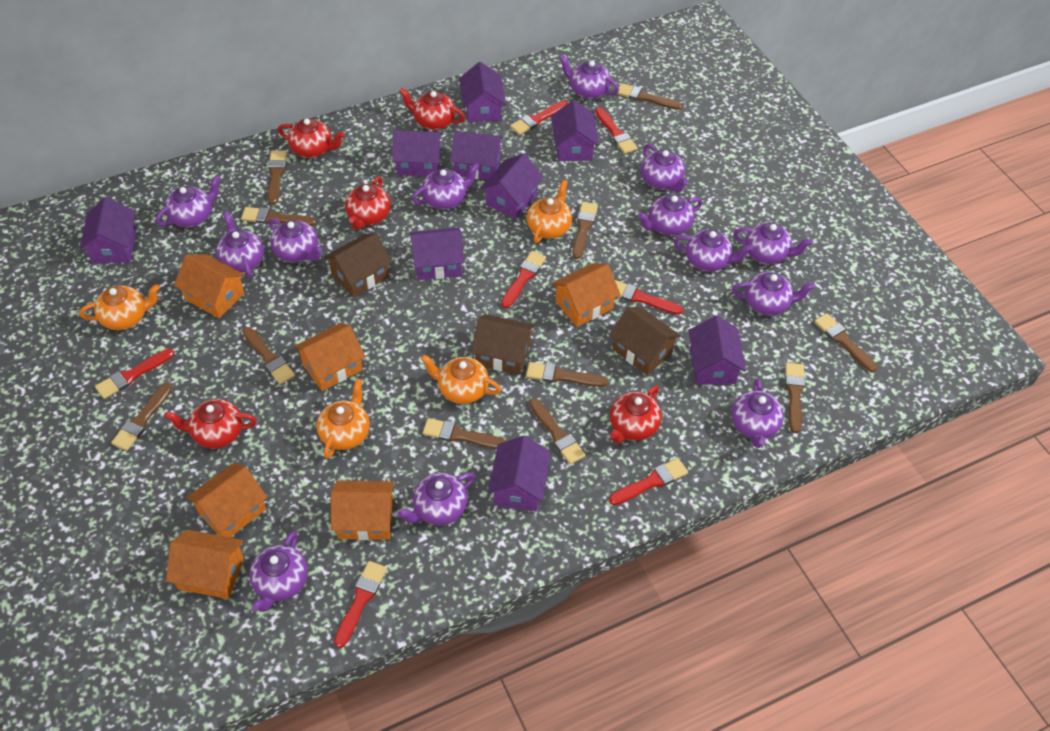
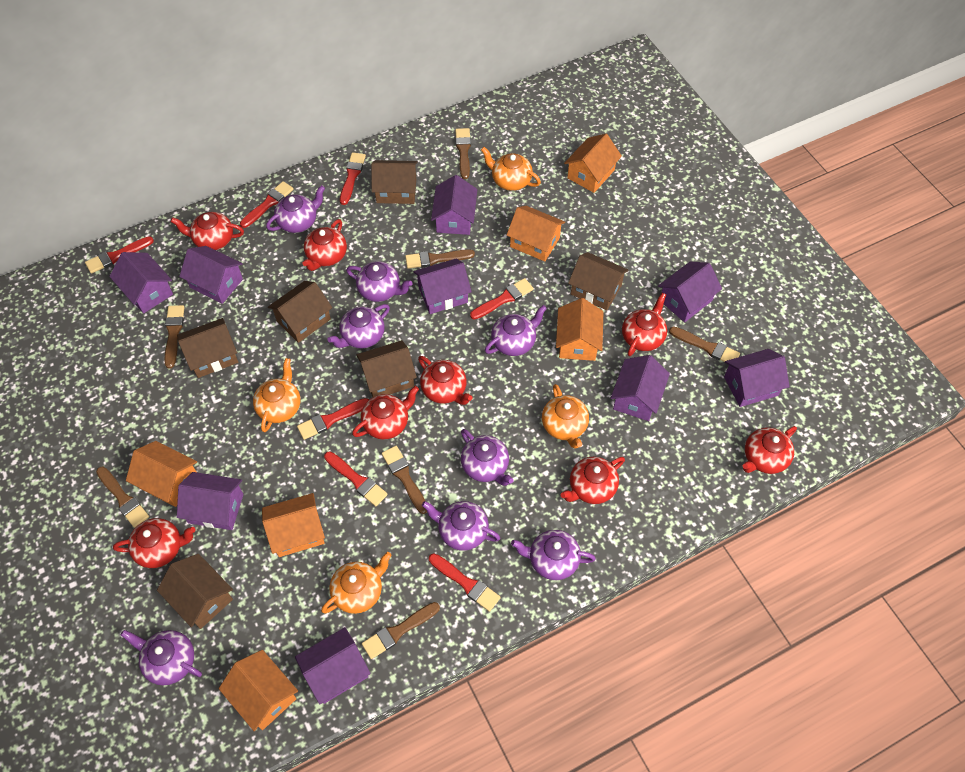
brown brush: [111,382,172,451] [241,207,316,226] [242,327,295,384] [268,151,287,205] [423,418,506,449] [526,362,608,387] [529,398,586,465] [572,202,598,259] [617,83,682,110] [785,363,805,433] [814,313,878,372] = 11 -> [96,467,149,528] [164,305,184,369] [362,602,440,659] [382,446,427,514] [405,250,475,269] [455,128,471,179] [669,326,740,362] = 7
brown house: [324,233,392,297] [471,314,535,374] [609,307,681,375] = 3 -> [157,554,233,629] [177,318,238,378] [268,281,332,343] [356,340,417,397] [371,160,418,204] [568,252,629,310] = 6
purple teapot: [156,175,220,228] [216,211,264,278] [249,531,308,612] [268,218,322,263] [398,472,475,525] [412,163,480,209] [559,54,619,99] [638,195,702,236] [641,144,688,192] [674,230,753,272] [731,378,784,448] [732,272,815,315] [733,223,813,264] = 13 -> [121,630,202,686] [266,185,325,233] [327,304,390,348] [346,261,412,302] [422,501,500,551] [461,429,513,486] [485,305,547,356] [511,530,596,580] = 8
red teapot: [164,399,257,448] [278,118,345,158] [345,176,391,230] [399,88,465,130] [610,385,662,443] = 5 -> [113,518,195,568] [171,212,244,250] [303,219,347,271] [352,386,419,439] [418,356,472,405] [561,457,625,504] [622,293,667,356] [743,426,797,474] = 8

